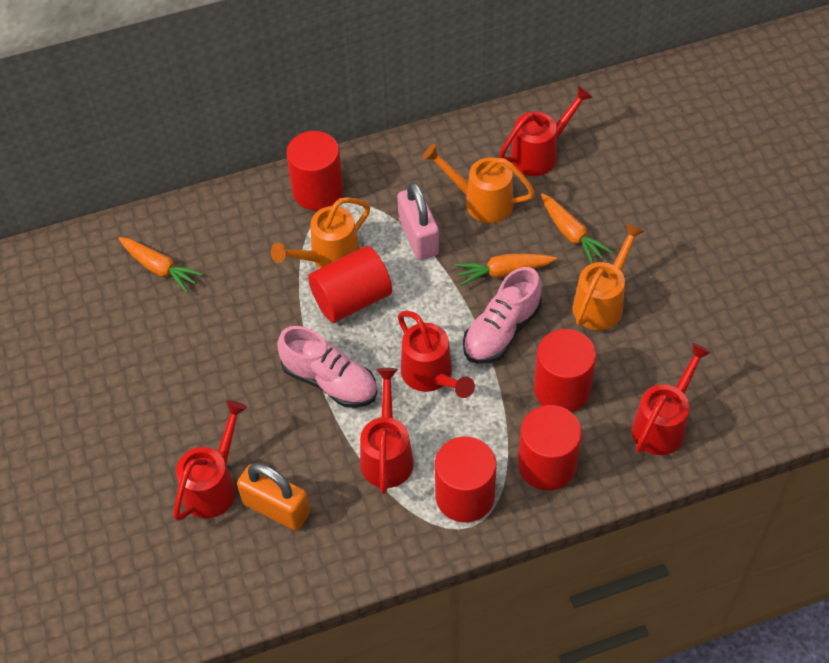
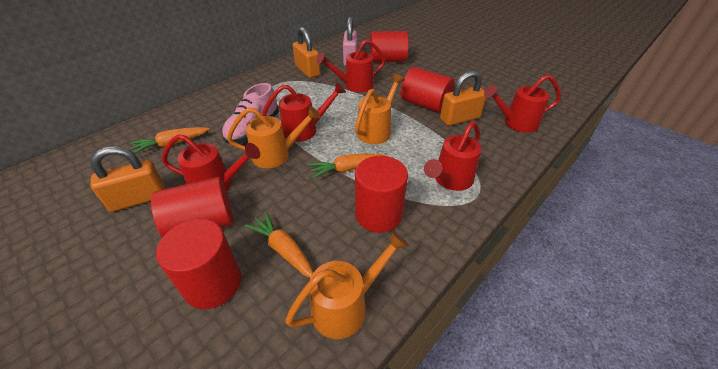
orange padlock: [237,463,310,531] = 1 -> [90,146,165,212] [292,27,321,78] [440,71,486,126] = 3
pink shoe: [277,326,377,408] [463,267,542,364] = 2 -> [222,83,279,143] = 1

